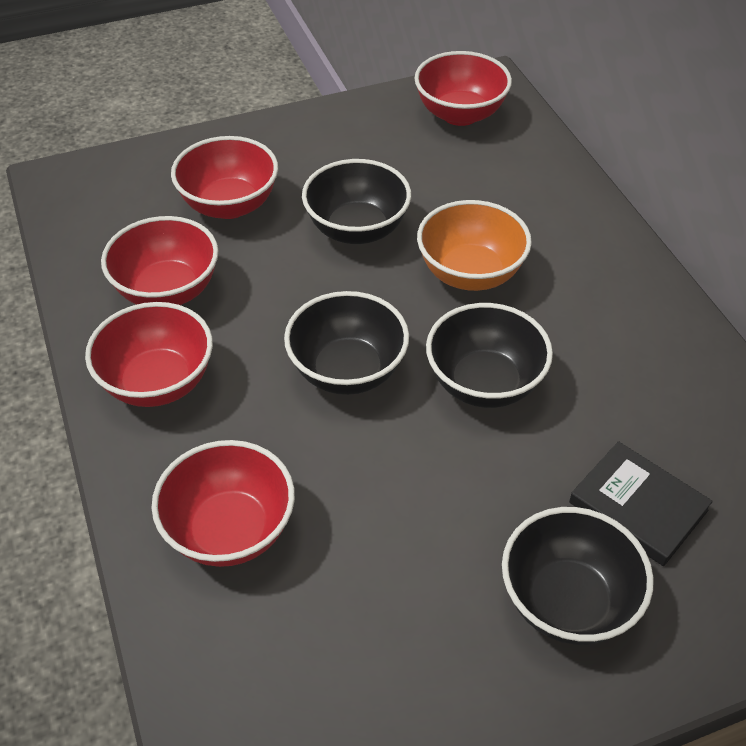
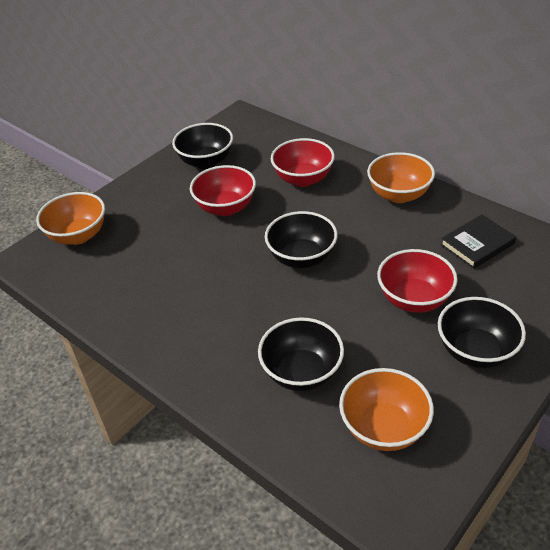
orange bowl: [417,200,532,291] = 1 -> [36,192,105,245] [339,368,434,451] [367,152,435,203] = 3
red bowl: [85,302,213,407] [101,216,218,305] [152,440,295,567] [171,136,278,219] [415,51,512,126] = 5 -> [190,165,256,216] [271,138,335,187] [377,249,457,313] = 3

